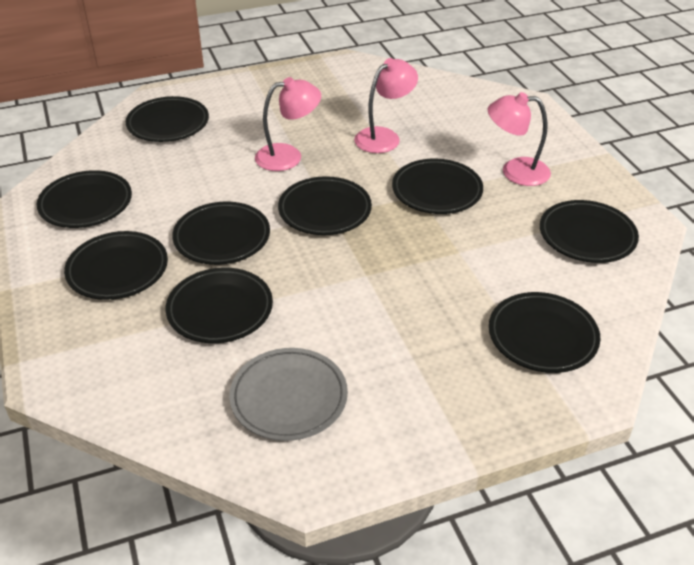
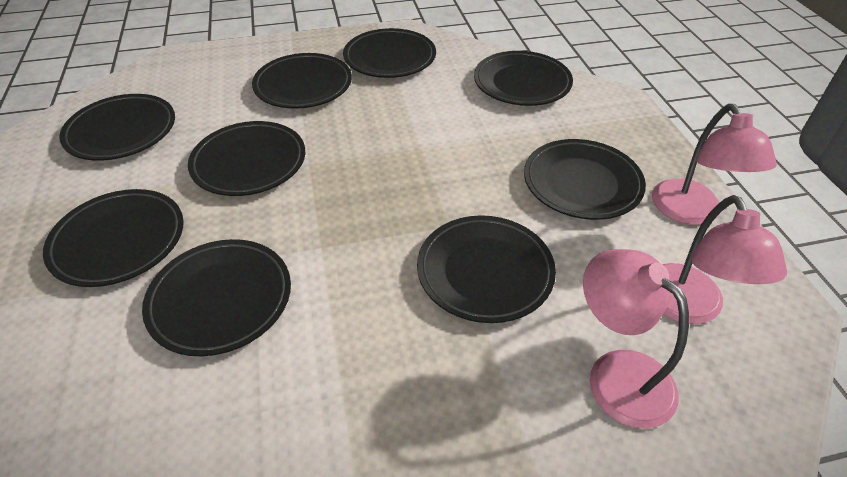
grey plate: [229,348,348,441] = 1 -> none = 0

